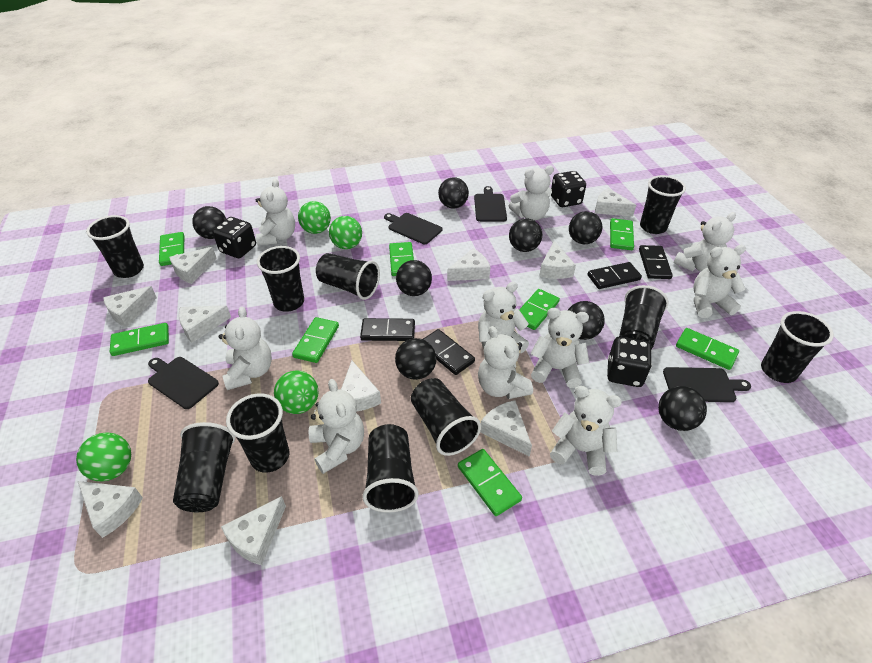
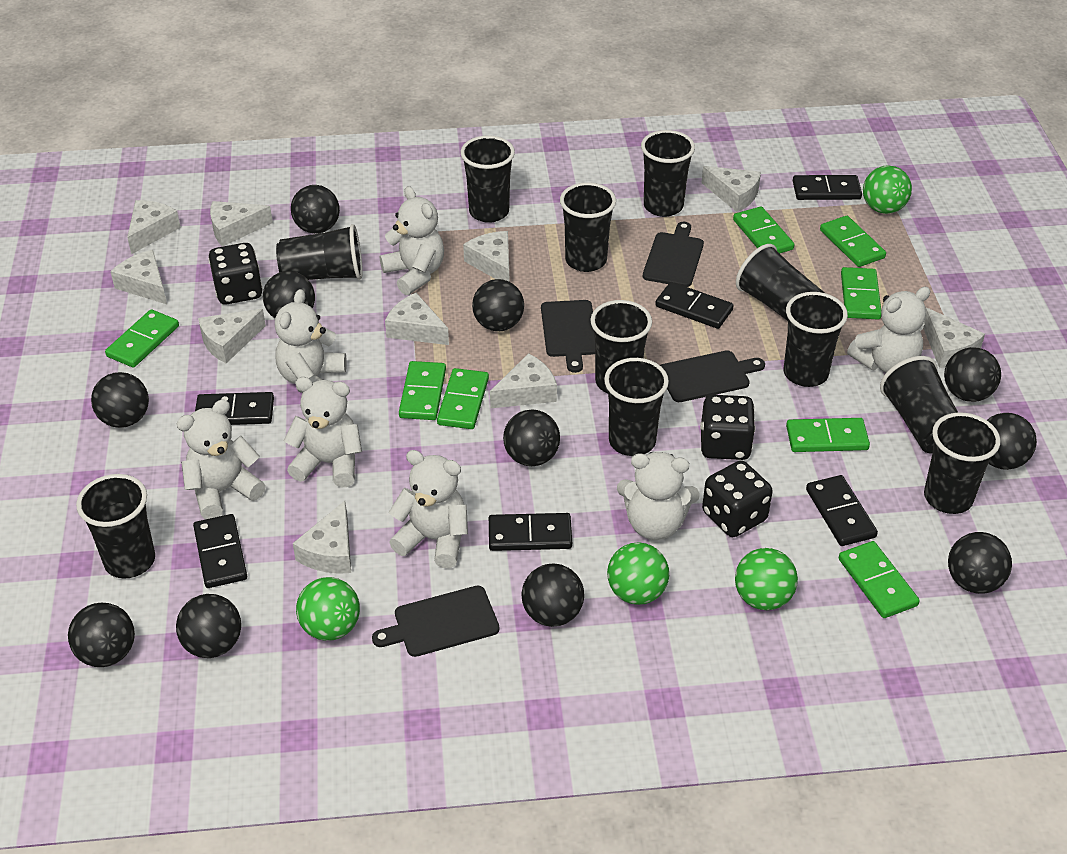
black ball: [192,206,226,239] [395,338,436,380] [396,260,432,296] [438,177,469,208] [509,218,542,252] [568,301,605,340] [569,211,602,244] [658,386,707,431] = 8 -> [68,603,135,667] [91,372,149,428] [176,594,241,658] [263,271,315,318] [291,185,340,234] [472,279,524,331] [503,409,560,466] [522,564,584,627] [944,347,1001,402] [948,532,1012,594] [987,413,1037,470] = 11
black cup: [86,215,144,278] [173,422,235,512] [226,393,289,473] [257,246,304,312] [316,253,380,300] [362,424,419,513] [411,378,481,456] [619,285,668,349] [640,175,686,234] [761,311,834,383] = 10 -> [76,474,155,579] [276,224,363,280] [460,135,515,223] [560,182,616,272] [590,300,652,393] [604,358,669,456] [641,130,695,217] [736,244,825,321] [784,292,848,387] [880,356,958,454] [924,412,1001,514] = 11
black domino: [360,318,415,341] [423,329,475,375] [588,262,642,289] [639,245,673,279] = 4 -> [193,514,247,588] [195,392,274,425] [489,513,572,551] [655,282,734,329] [793,175,862,200] [806,475,878,546] = 6
white teddy bear: [219,306,272,390] [256,179,295,246] [309,379,364,474] [478,282,529,353] [478,326,533,399] [509,166,554,221] [531,308,589,388] [550,386,622,476] [673,212,736,272] [693,245,746,318] = 10 -> [176,400,266,519] [275,289,347,393] [284,377,362,488] [380,186,444,295] [389,450,468,568] [617,452,700,540] [847,287,930,373] = 7

